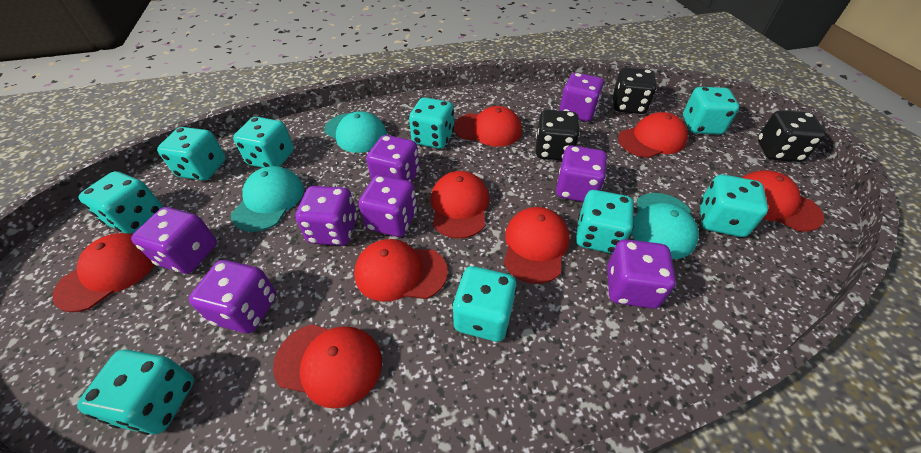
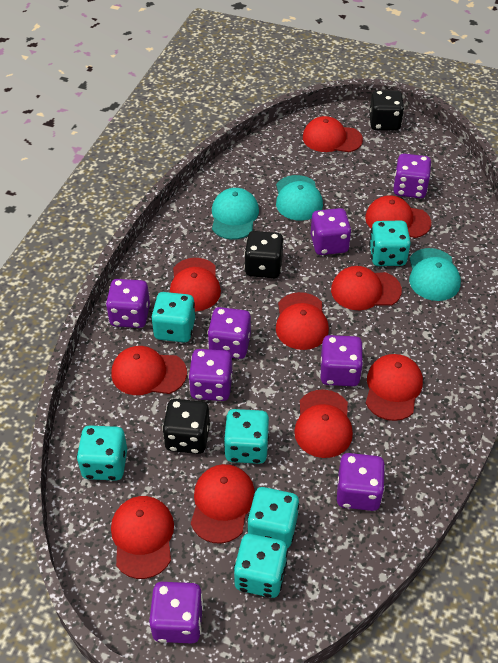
red cap: [52,233,154,312] [273,324,382,409] [354,239,448,302] [431,171,489,239] [454,106,522,147] [504,207,569,284] [618,112,688,158] [741,170,824,232] = 8 -> [111,346,187,395] [111,496,174,579] [170,258,221,311] [191,464,255,544] [276,292,329,350] [294,389,353,458] [303,116,363,152] [331,266,402,310] [365,195,431,238] [366,354,423,421] = 10
turquoise dice: [77,349,194,435] [79,171,163,234] [157,127,226,181] [233,117,294,168] [409,97,454,149] [452,266,517,342] [576,190,634,254] [683,87,739,135] [700,175,768,237] = 9 -> [77,425,127,481] [151,292,195,342] [224,409,269,464] [233,534,288,598] [247,487,300,548] [369,221,411,266] = 6

